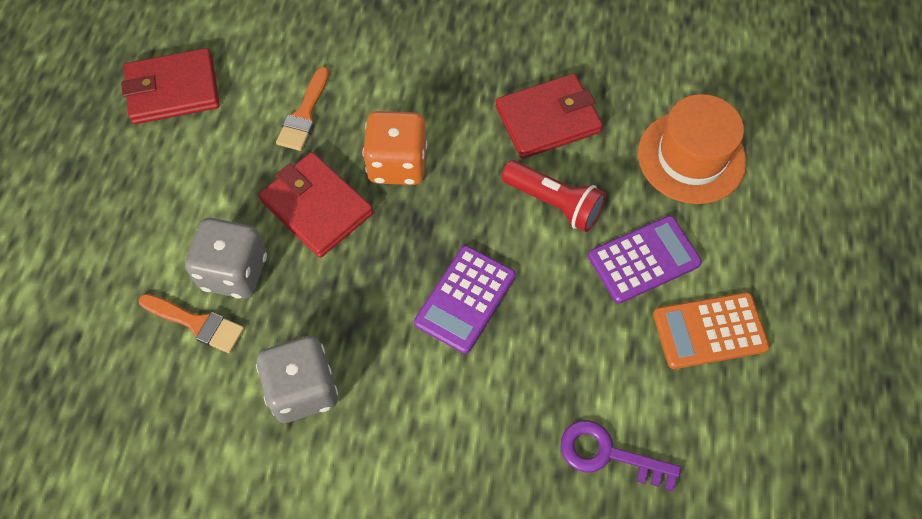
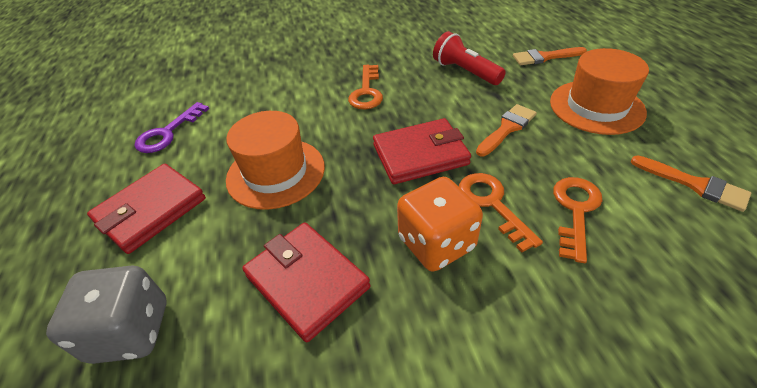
grey dice: [185,218,267,299] [256,336,338,423] = 2 -> [46,266,166,364] = 1
orange brush: [139,294,244,353] [276,67,329,151] = 2 -> [476,104,537,156] [513,47,587,65] [630,156,751,212] = 3
orange calculator: [653,292,770,369] = 1 -> none = 0
orange hat: [638,94,746,204] = 1 -> [226,111,325,210] [550,48,649,135] = 2
orange key: none = 0 -> [348,65,383,109] [459,173,543,252] [553,177,603,263] = 3
purple calculator: [414,246,516,354] [588,216,702,304] = 2 -> none = 0

